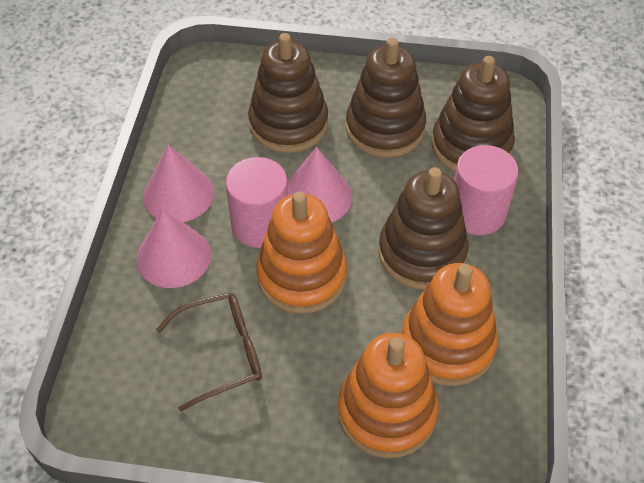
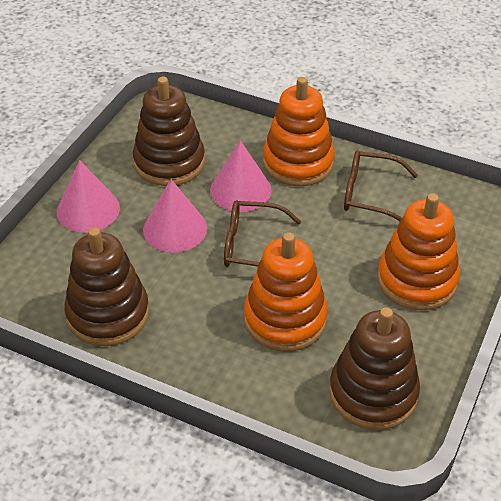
brown glasses: [156,292,262,411] = 1 -> [224,200,302,267] [344,150,418,221] = 2
brown stacking toy: [248,33,328,153] [346,38,426,158] [378,167,469,289] [431,56,515,172] = 4 -> [64,227,149,346] [133,77,205,186] [329,308,420,430] = 3
pink cylinder: [226,157,288,248] [454,145,519,235] = 2 -> none = 0

